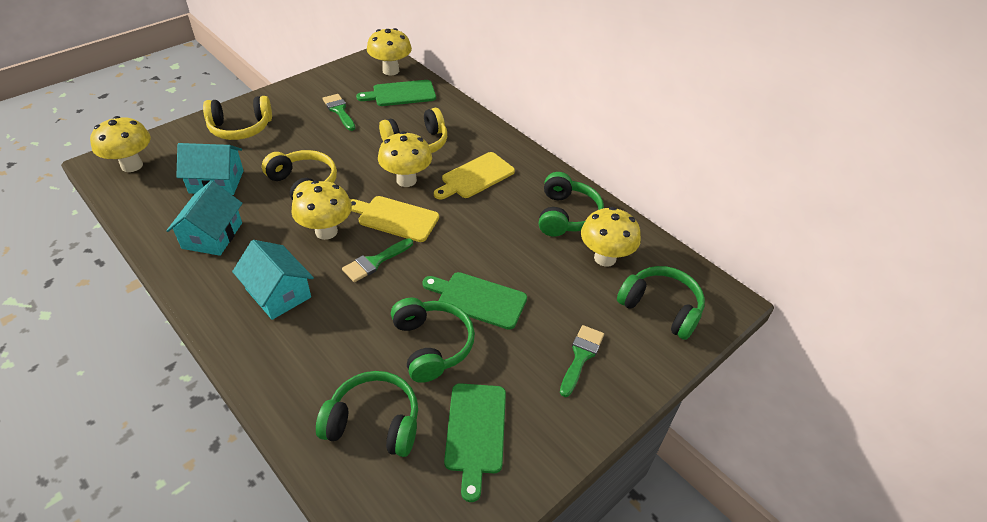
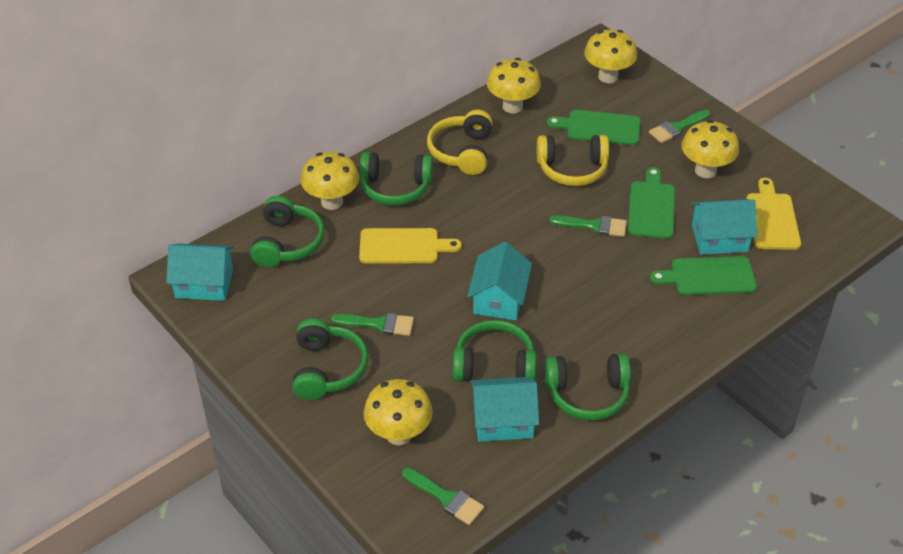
green brush: [323,94,356,131] [342,238,413,282] [560,325,604,397] = 3 -> [331,313,414,336] [402,468,484,525] [549,215,627,237] [649,110,710,143] = 4
green headphones: [316,371,418,457] [391,298,475,383] [539,172,604,237] [617,266,705,340] = 4 -> [250,196,325,268] [292,318,369,400] [360,152,433,205] [453,320,536,382] [545,354,631,421] = 5
turquoise house: [166,181,242,256] [176,143,244,195] [232,240,314,320] = 3 -> [166,243,234,301] [467,242,532,320] [470,377,539,442] [691,199,757,255] = 4
yellow headphones: [203,96,272,140] [262,150,337,201] [379,108,447,153] = 3 -> [427,110,492,175] [537,135,609,186] = 2

